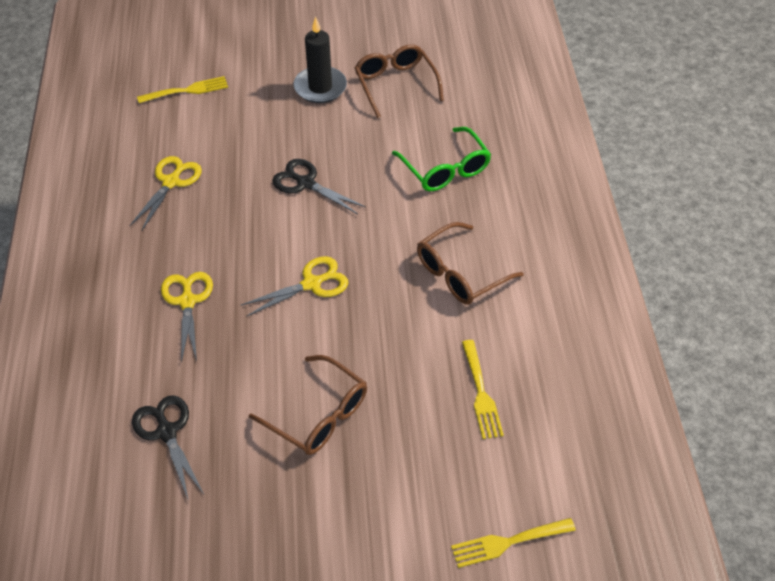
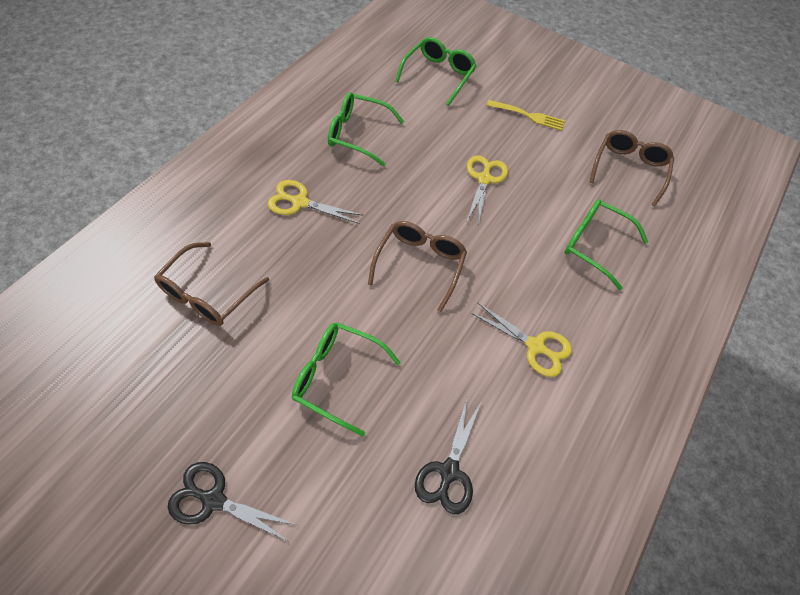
black candle: [293,17,347,103] = 1 -> none = 0
green glasses: [392,127,491,191] = 1 -> [292,322,401,436] [328,92,404,166] [395,37,476,106] [565,199,648,290] = 4
yellow fork: [137,76,228,103] [451,518,576,568] [462,340,504,439] = 3 -> [487,100,565,131] = 1

